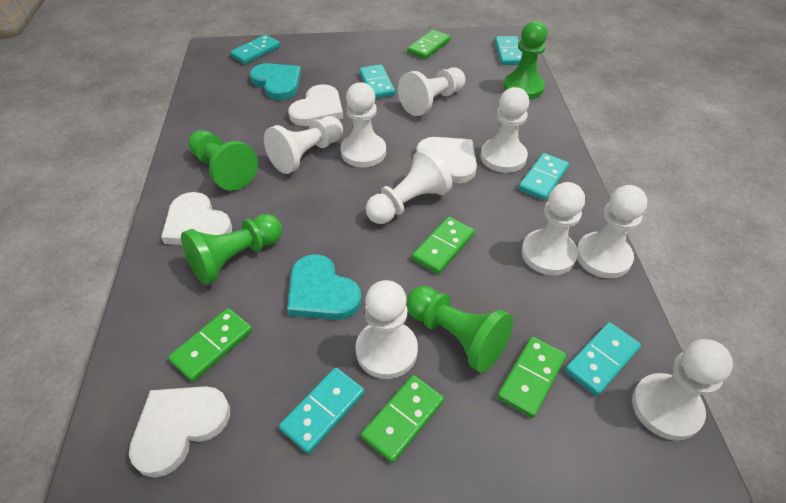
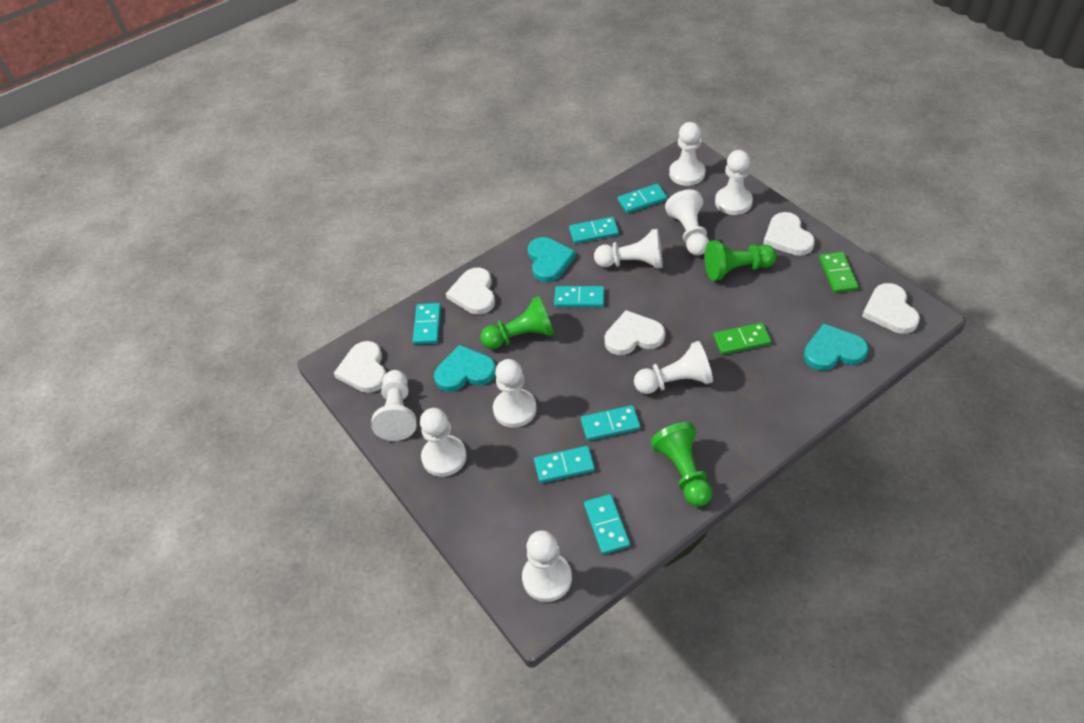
green domino: [168,308,253,382] [361,375,444,463] [407,30,451,59] [412,217,475,274] [497,337,566,418] = 5 -> [713,323,771,355] [819,252,859,293] = 2
green pawn: [181,214,282,285] [188,130,258,191] [406,286,513,373] [503,21,547,99] = 4 -> [480,296,554,349] [651,422,712,507] [705,240,777,281] = 3
turquoise domino: [230,35,280,64] [279,367,365,454] [359,64,395,99] [495,36,523,65] [518,153,569,200] [565,322,641,396] = 6 -> [413,303,441,345] [534,446,595,483] [554,286,605,307] [569,217,619,244] [581,405,640,441] [584,494,630,554] [618,184,667,213] = 7
turquoise heart: [250,63,301,100] [287,254,362,320] = 2 -> [434,345,496,392] [528,237,576,282] [804,323,869,370] = 3
white heart: [129,386,230,478] [161,192,232,245] [288,84,343,126] [416,137,477,183] = 4 -> [334,341,386,393] [446,268,495,315] [605,310,665,355] [763,212,815,256] [862,283,920,334] = 5

